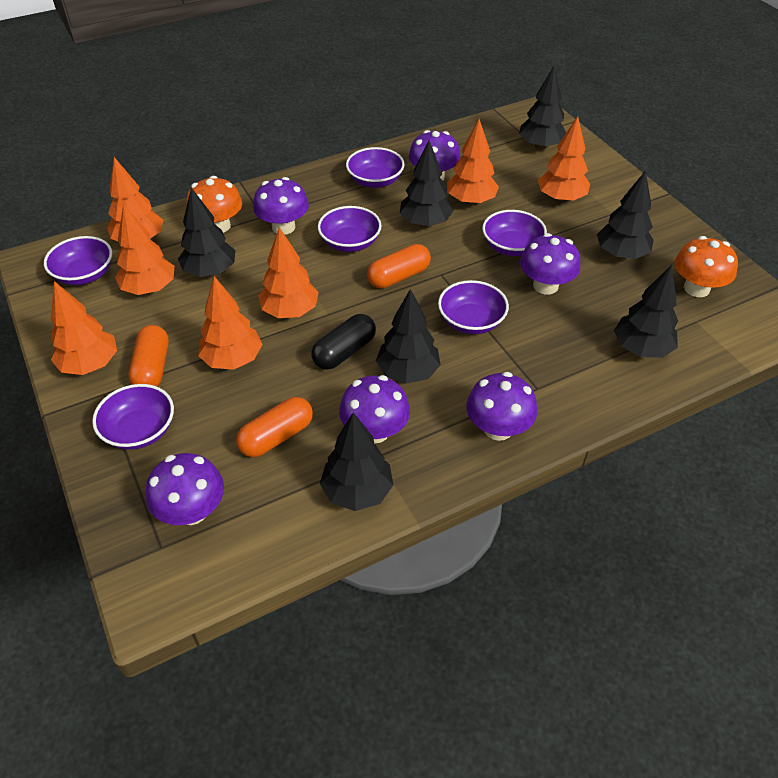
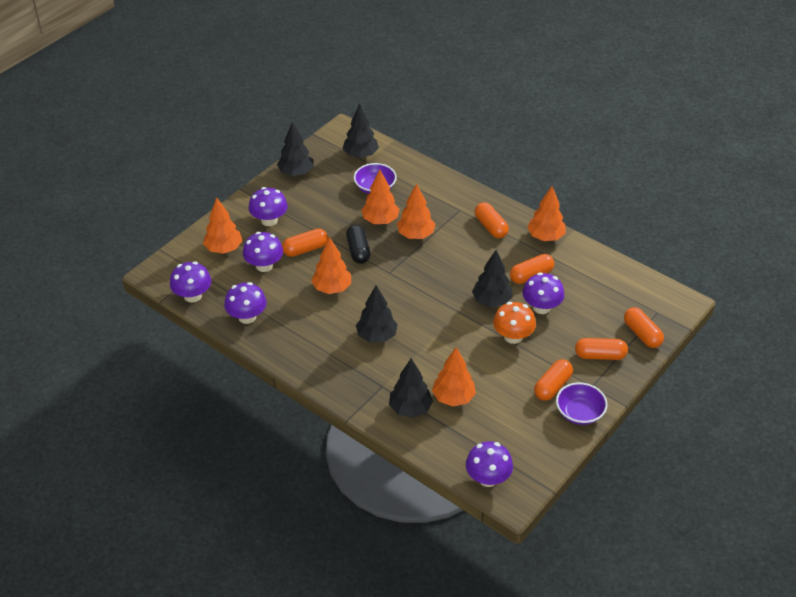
black tree: [178,188,235,277] [320,413,394,511] [376,289,440,384] [400,140,453,227] [519,66,566,150] [597,170,654,259] [614,265,678,358] = 7 -> [277,122,313,176] [343,104,379,158] [356,285,398,343] [389,358,433,418] [472,250,513,307] = 5
orange capsule: [129,325,169,387] [236,397,313,457] [367,244,431,289] = 3 -> [282,228,328,257] [475,202,509,238] [510,254,554,284] [534,359,573,401] [575,338,628,360] [624,307,664,348] = 6
orange mushroom: [186,176,242,233] [675,236,738,297] = 2 -> [493,302,536,344] = 1
orange tree: [50,281,117,375] [107,157,163,241] [115,204,174,295] [198,276,262,370] [258,227,319,318] [447,119,499,205] [538,116,590,203] = 7 -> [203,197,242,254] [311,237,351,294] [361,170,399,224] [397,184,435,239] [432,347,476,407] [527,186,566,241] = 6
purple bowl: [44,236,112,285] [92,384,174,449] [318,206,382,252] [346,147,405,188] [438,280,509,334] [482,210,547,256] = 6 -> [354,163,397,194] [556,382,608,425] = 2

